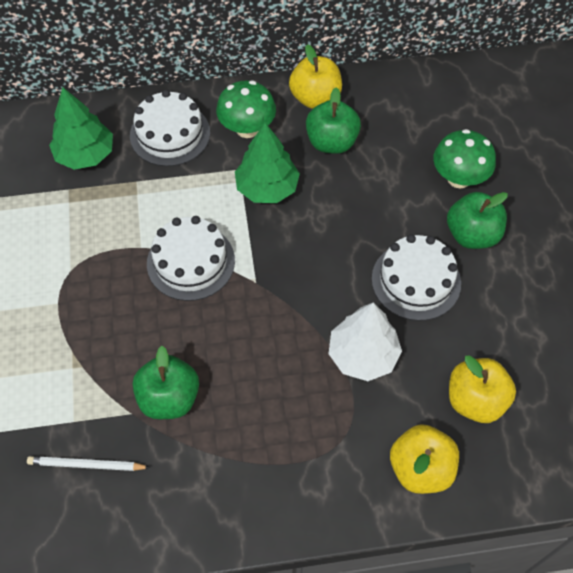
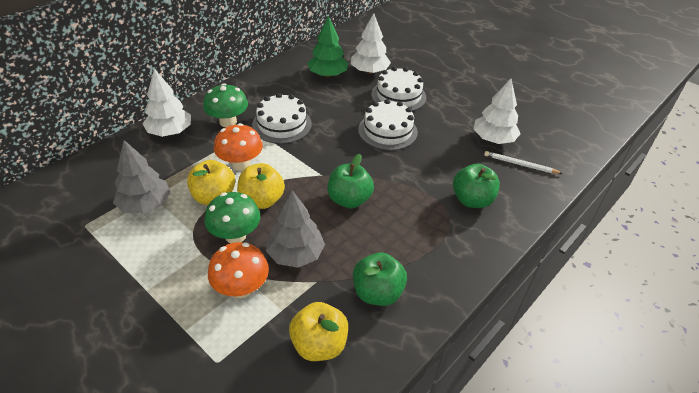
green tree: [49,87,113,170] [235,123,300,203] = 2 -> [307,16,348,77] = 1
grey tree: none = 0 -> [113,140,171,214] [266,190,325,268] = 2
orange mushroom: none = 0 -> [208,242,269,298] [214,123,263,171] = 2
white tree: [328,303,402,381] = 1 -> [142,69,191,137] [351,13,391,74] [473,79,521,144] = 3

